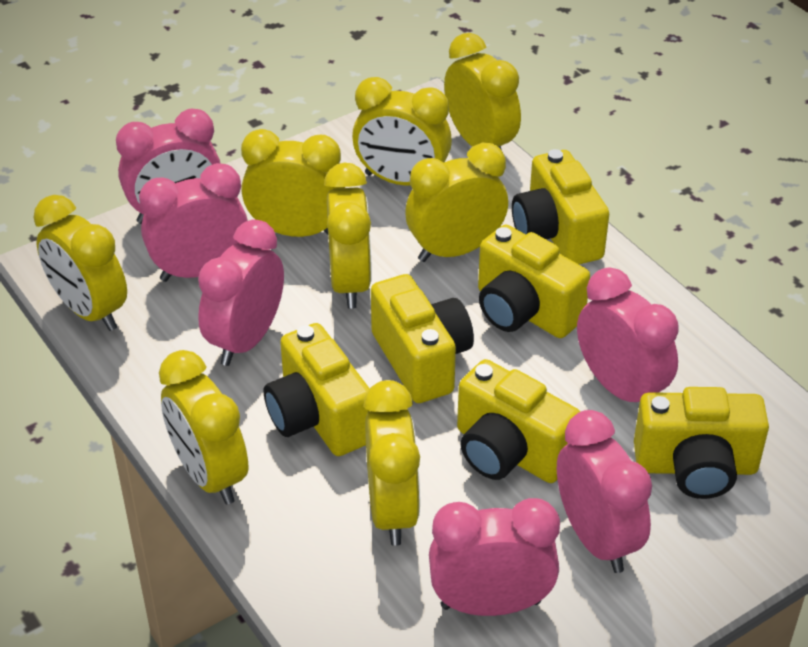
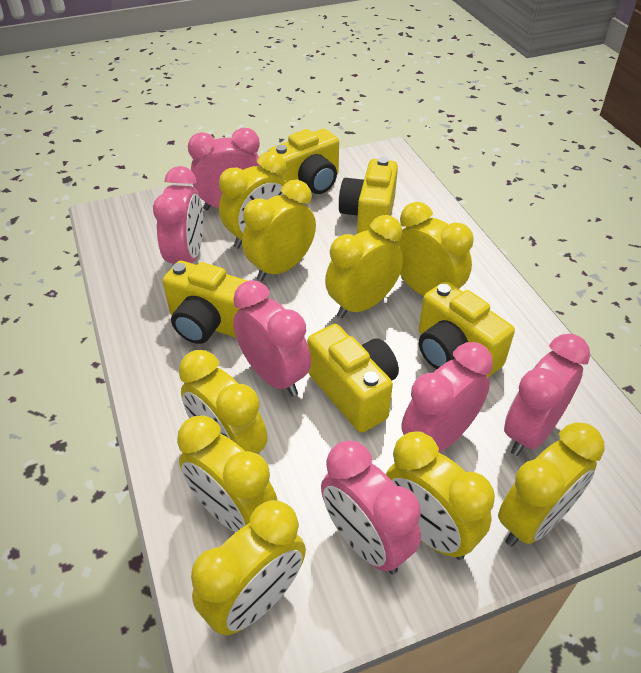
yellow camera: [264,323,370,456] [371,274,474,403] [457,359,580,483] [478,225,590,338] [512,149,609,264] [634,387,769,499] = 6 -> [163,261,247,344] [268,129,339,194] [307,324,399,433] [339,157,398,234] [419,281,515,378] = 5
yellow clock: [34,195,127,331] [159,350,248,504] [241,129,345,237] [324,163,372,309] [352,77,452,186] [363,380,420,546] [405,143,508,262] [444,33,521,150] = 8 -> [177,415,278,532] [179,350,267,454] [191,500,306,635] [219,151,287,249] [242,180,316,281] [325,215,403,318] [386,431,495,560] [394,202,473,296] [498,422,605,547] = 9

